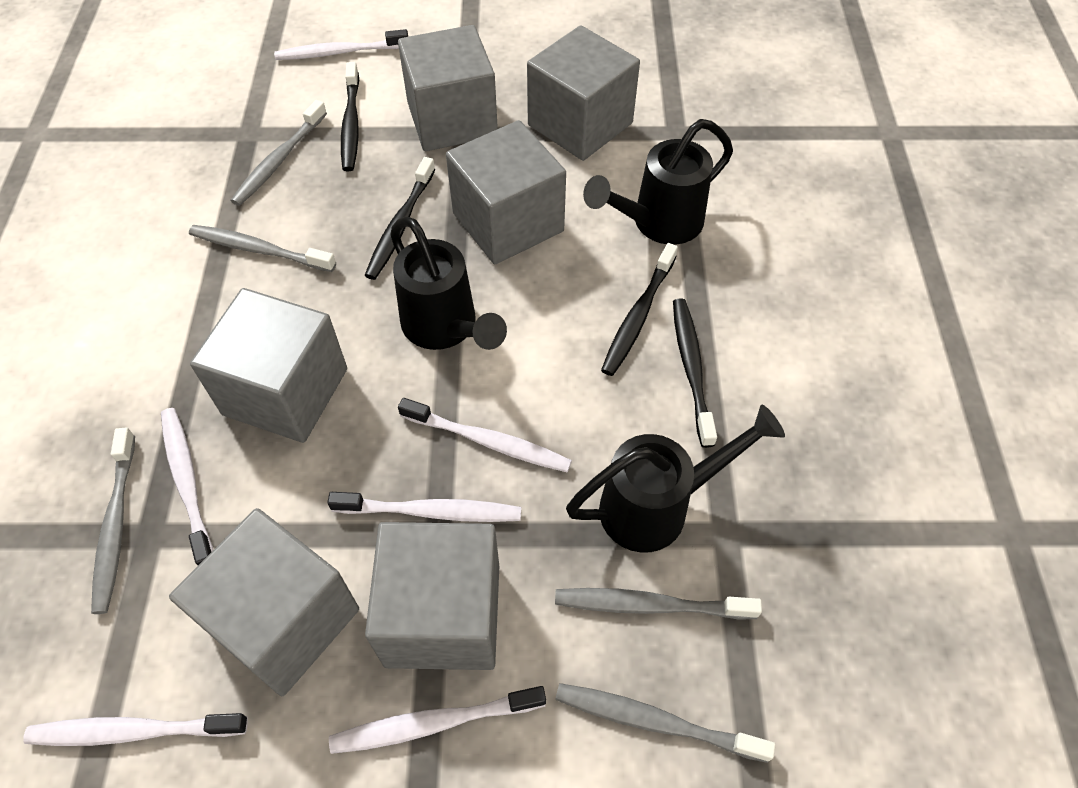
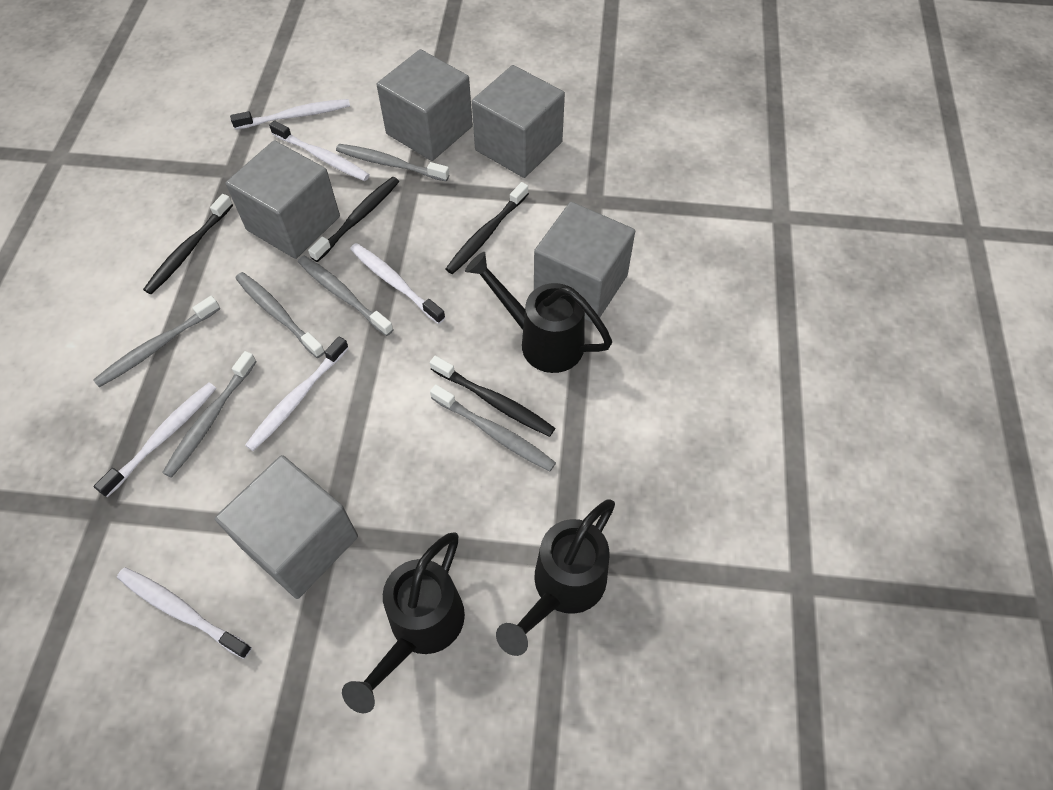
grey cube: [169,508,359,696] [190,288,347,443] [365,522,499,670] [398,25,498,151] [446,120,566,264] [527,25,640,161] = 6 -> [215,455,358,599] [226,140,340,259] [377,49,473,161] [472,65,565,178] [534,202,635,323] = 5
grey toothbrush: [91,428,135,614] [189,225,336,272] [230,100,327,206] [555,588,762,619] [555,683,775,763] = 5 -> [93,296,220,387] [162,351,257,478] [235,272,325,358] [298,255,394,336] [336,144,449,181] [430,384,556,472] = 6

